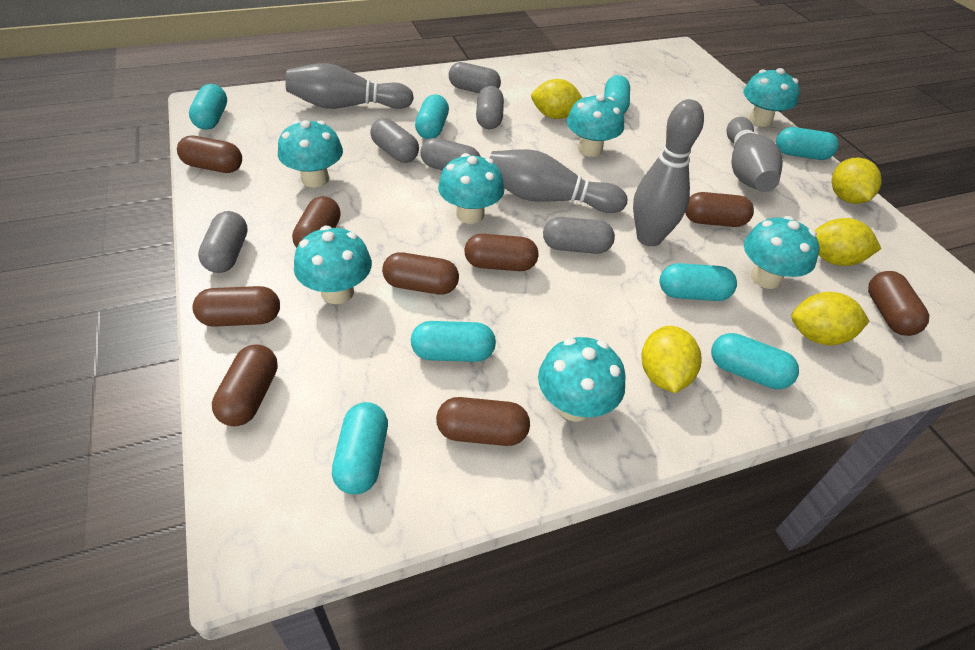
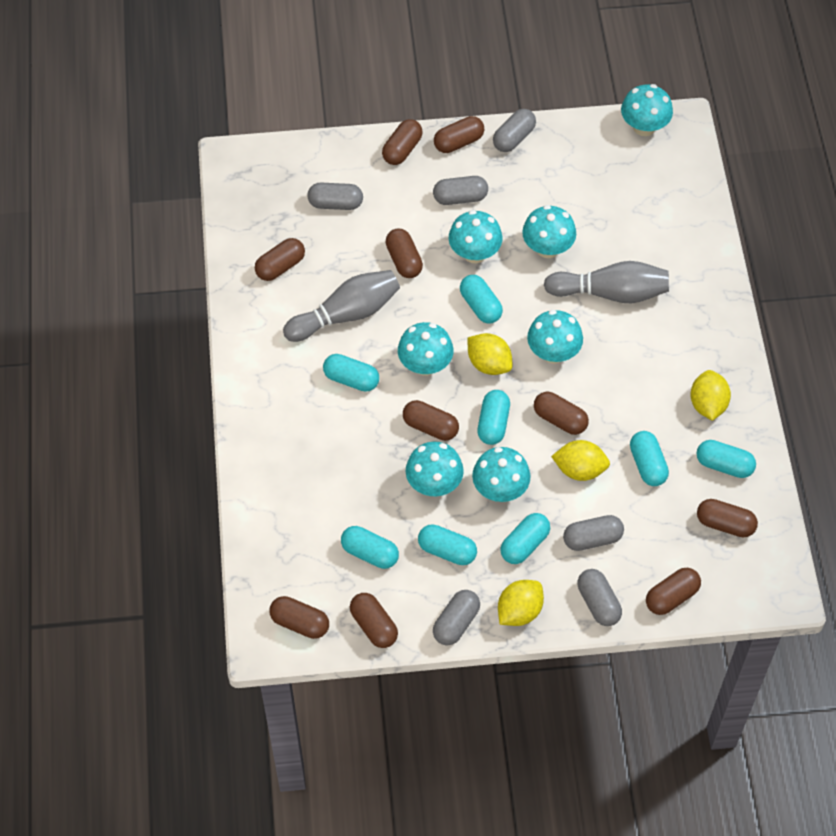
brown capsule: [177,136,242,173] [192,286,280,327] [212,344,278,426] [292,196,341,248] [382,252,459,294] [436,397,530,446] [464,234,539,271] [685,192,754,227] [868,271,929,336] = 9 -> [255,238,305,281] [270,596,329,639] [350,593,398,648] [382,119,423,165] [386,229,423,278] [403,400,459,441] [434,116,484,153] [534,392,589,435] [646,568,701,615] [697,499,758,537] = 10
grey bowling pin: [286,63,414,109] [490,149,627,213] [633,99,704,246] [726,117,783,192] = 4 -> [283,270,400,342] [544,261,669,303] = 2
yellow lemon: [531,79,582,119] [641,326,701,393] [791,292,870,345] [814,218,881,266] [832,157,882,204] = 5 -> [467,333,512,375] [498,580,544,626] [551,440,610,481] [690,370,731,421] = 4

